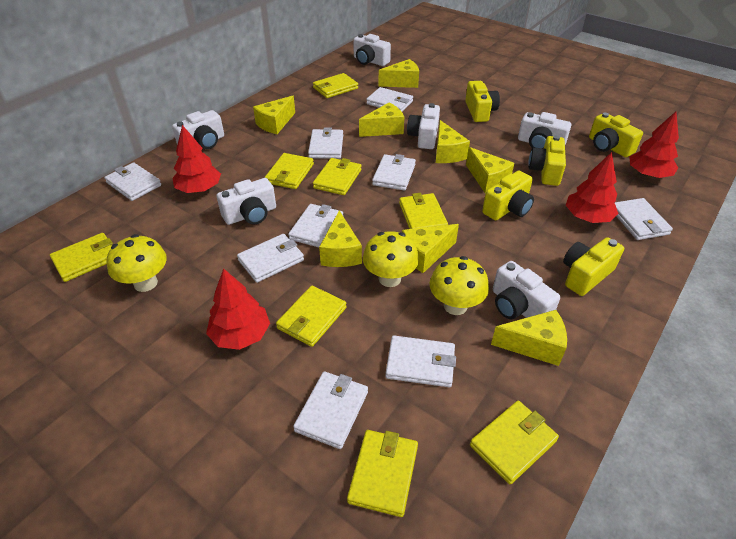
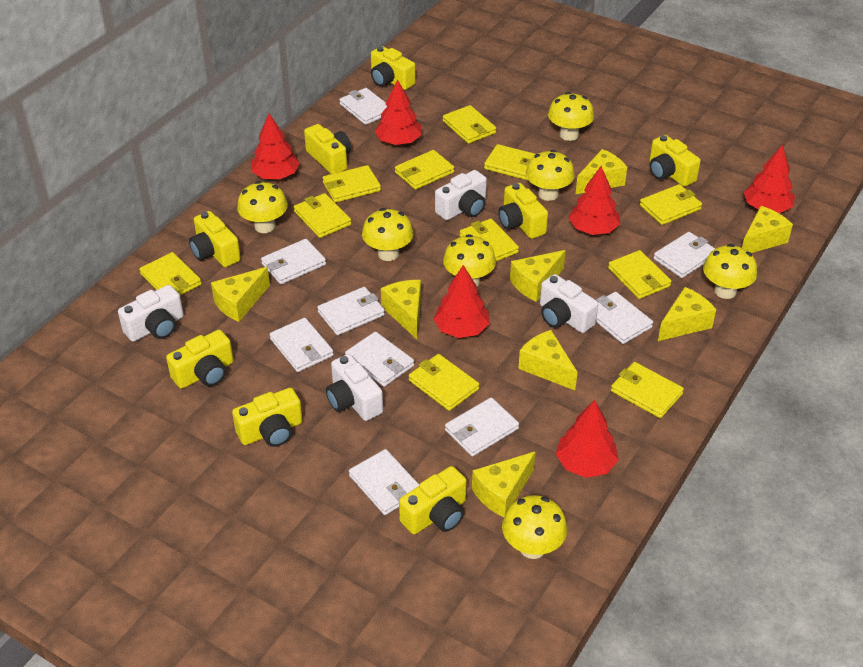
red tree: [172,125,221,193] [206,268,270,350] [566,152,619,223] [629,112,679,178] = 4 -> [251,113,300,179] [375,79,422,145] [434,265,490,338] [556,400,619,478] [569,166,620,235] [744,145,795,213] = 6
white camera: [172,110,224,149] [217,178,276,225] [353,34,391,66] [407,103,440,149] [493,261,560,319] [518,112,571,149] = 6 -> [118,285,184,342] [326,354,383,421] [435,170,487,220] [540,274,598,333] = 4
yellow camera: [465,81,500,122] [482,171,534,220] [528,135,566,186] [563,237,624,296] [589,113,643,157] = 5 -> [166,330,233,389] [189,211,241,267] [232,388,303,447] [304,124,351,174] [371,46,415,90] [399,466,467,534] [498,183,548,239] [649,135,701,187] = 8
yellow mushroom: [107,234,167,292] [363,231,419,287] [429,256,489,315] = 3 -> [237,181,288,233] [362,208,414,261] [443,234,496,286] [502,495,567,559] [526,150,575,201] [548,92,594,141] [703,244,757,299] = 7
yellow wallet: [50,233,113,282] [265,153,314,189] [276,286,347,347] [313,73,358,98] [313,158,361,195] [347,430,418,517] [399,193,448,229] [470,401,559,485] = 8 -> [139,252,202,295] [294,193,351,238] [323,165,381,203] [395,150,454,190] [409,354,479,411] [443,105,496,144] [460,219,519,261] [484,144,536,180] [608,250,672,299] [611,362,684,418] [640,184,702,225] = 11

